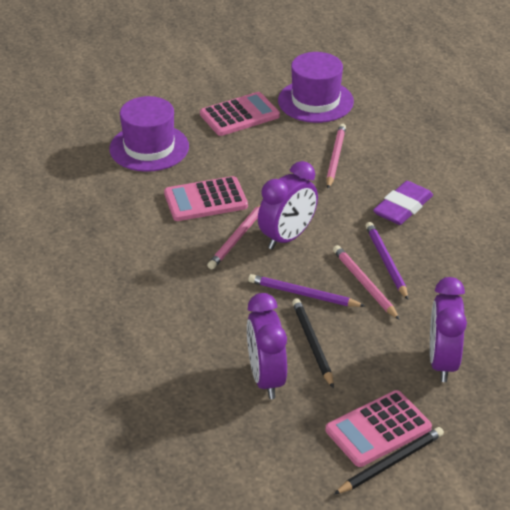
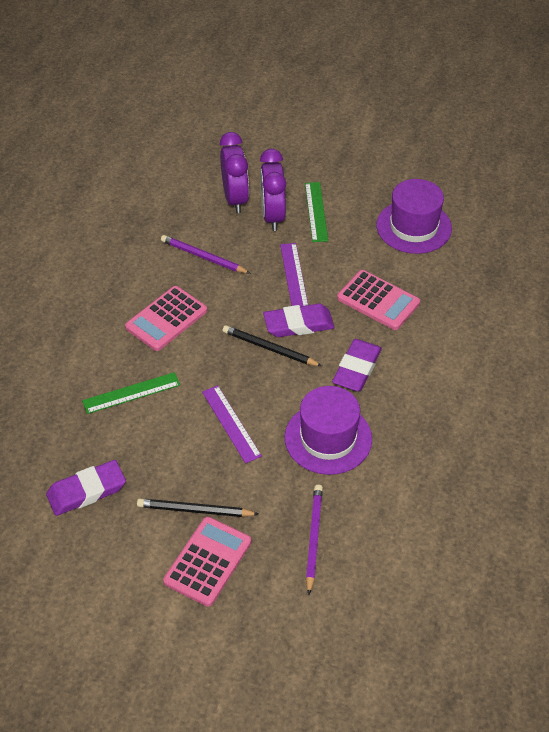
green ruler: none = 0 -> [82,372,180,414] [305,182,328,242] = 2
pink pencil: [207,204,261,269] [326,123,346,189] [333,245,400,320] = 3 -> none = 0
purple clock: [247,293,287,399] [258,161,318,250] [430,277,467,382] = 3 -> [220,132,249,213] [260,149,286,231] = 2
purple eraser: [373,181,433,225] = 1 -> [46,460,126,516] [263,304,335,337] [332,339,382,391] = 3
purple ruler: none = 0 -> [202,385,262,463] [280,243,308,306] = 2

